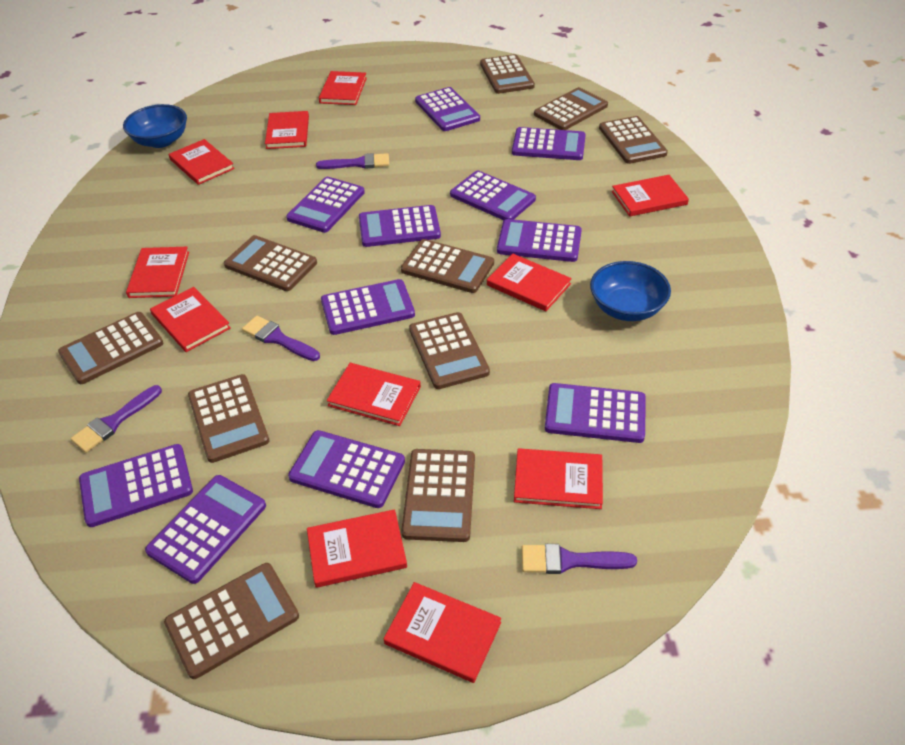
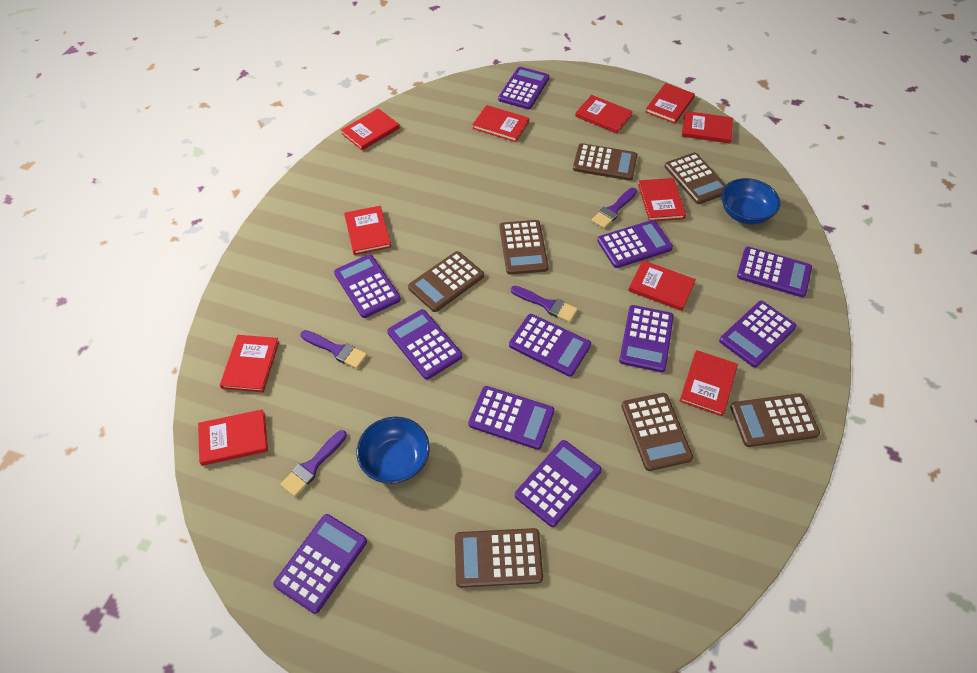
brown calculator: [58,312,163,384] [164,563,299,679] [188,374,269,463] [224,235,317,291] [401,239,494,293] [401,449,475,542] [409,312,490,389] [480,54,535,94] [534,87,608,130] [599,116,668,164] = 10 -> [408,251,484,312] [455,528,543,588] [500,220,549,275] [573,143,637,181] [621,393,693,471] [664,153,726,204] [730,393,820,447] = 7

